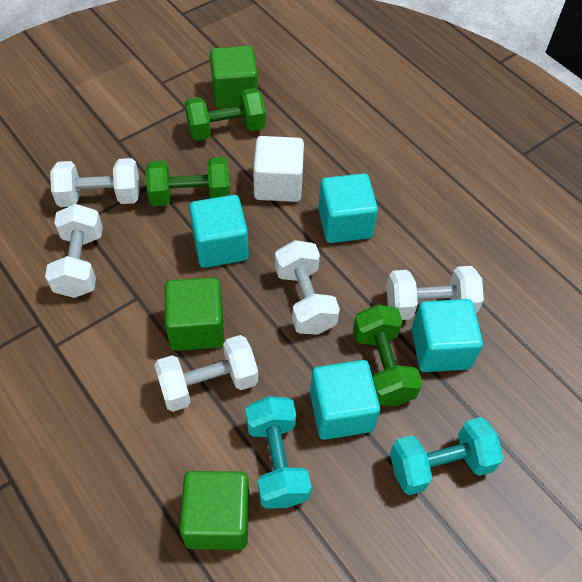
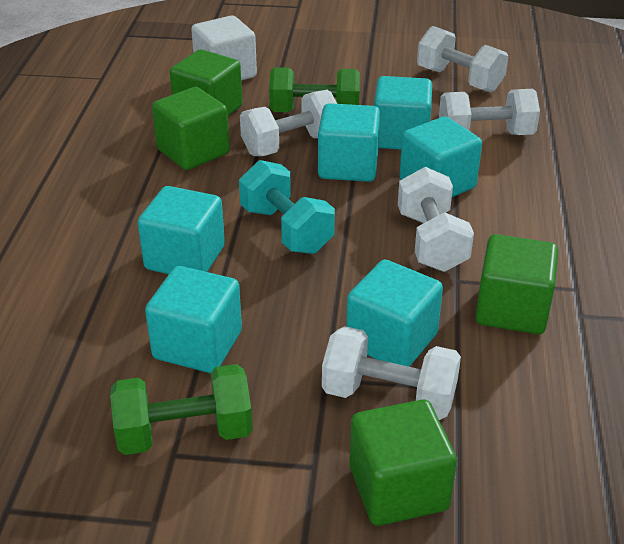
green cube: [165,277,224,351] [180,471,249,550] [210,46,258,108] = 3 -> [152,87,230,170] [170,49,242,116] [350,399,457,526] [475,234,558,334] = 4
green dumbbell: [146,157,230,206] [185,88,266,141] [353,305,423,406] = 3 -> [110,364,253,455] [269,67,360,112] = 2
turquoise cube: [189,195,249,268] [310,360,380,440] [318,173,378,243] [412,299,483,372] = 4 -> [138,186,225,274] [145,266,242,373] [318,103,380,182] [346,260,443,367] [374,76,432,150] [399,116,482,197] = 6
turquoise dumbbell: [246,396,311,509] [390,417,503,495] = 2 -> [239,160,335,254] = 1

